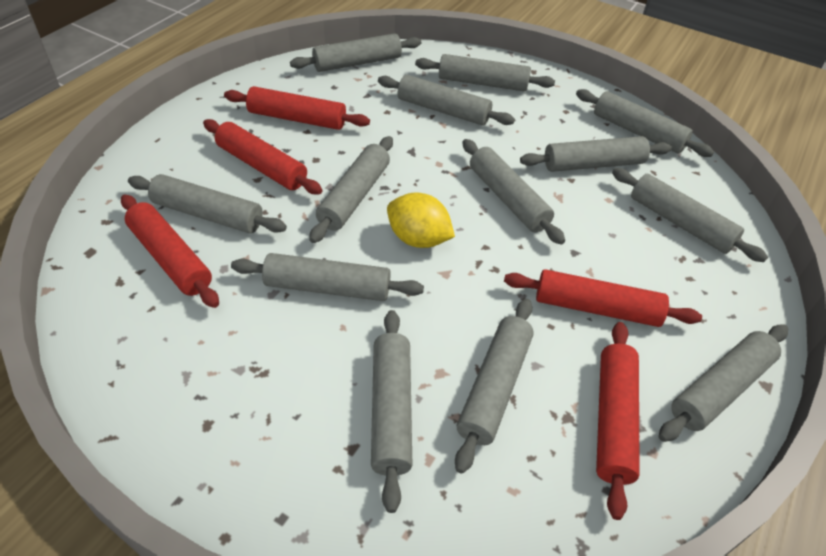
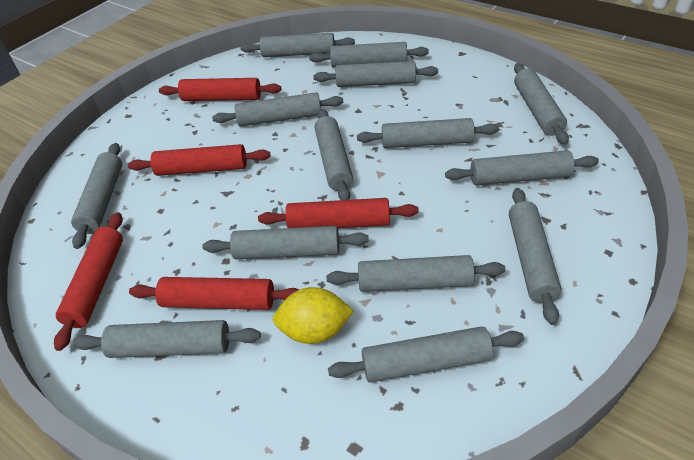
grey rolling pin: [128,174,287,233] [231,253,424,301] [290,33,421,72] [309,136,393,243] [371,310,412,513] [378,75,515,126] [415,54,555,92] [455,299,534,473] [462,139,565,244] [520,136,672,172] [576,89,714,157] [612,168,768,262] [659,324,788,442] = 13 -> [71,143,122,249] [73,320,261,358] [202,226,369,259] [212,92,343,127] [240,33,355,57] [309,42,429,67] [314,61,438,87] [315,109,353,200] [326,255,506,292] [328,326,524,383] [357,118,499,148] [445,150,599,185] [509,188,562,325] [514,63,569,145] = 14

